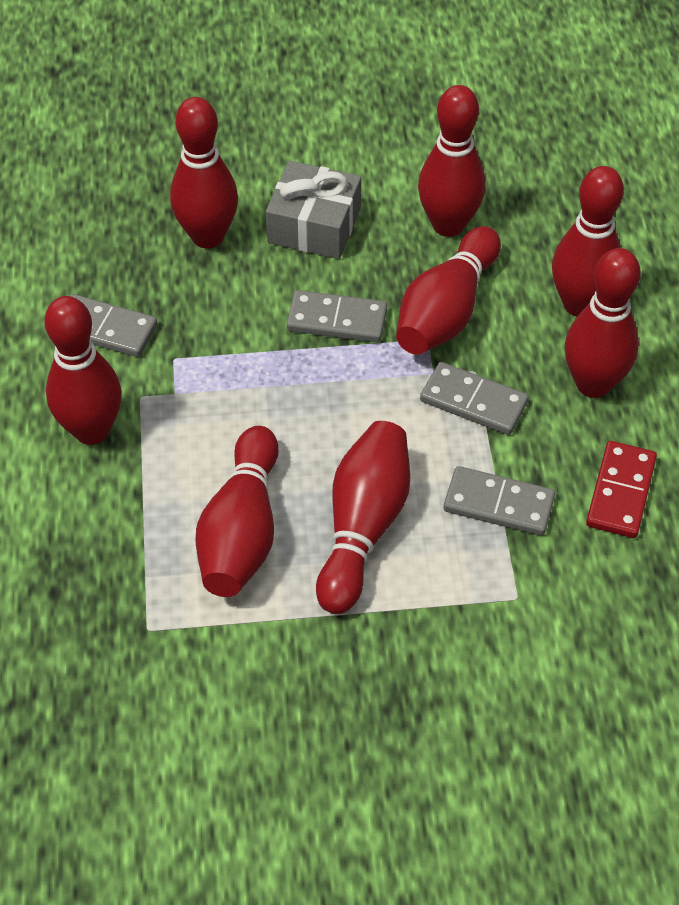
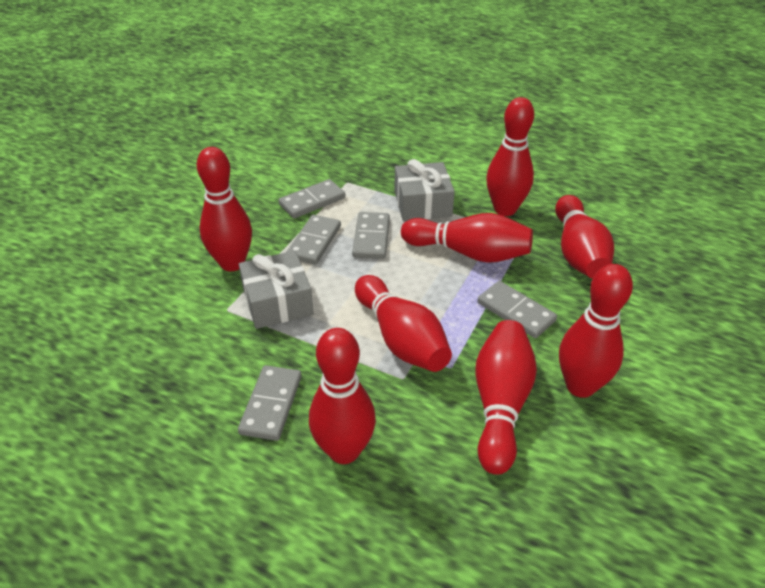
grey domino: [70,294,157,357] [287,290,387,342] [420,362,529,435] [444,466,555,536] = 4 -> [238,365,302,441] [278,179,345,219] [287,215,341,265] [352,212,390,259] [477,281,557,338] = 5
grey gift: [266,161,361,259] = 1 -> [239,251,314,329] [394,159,455,221] = 2
red domino: [586,441,657,538] = 1 -> none = 0

